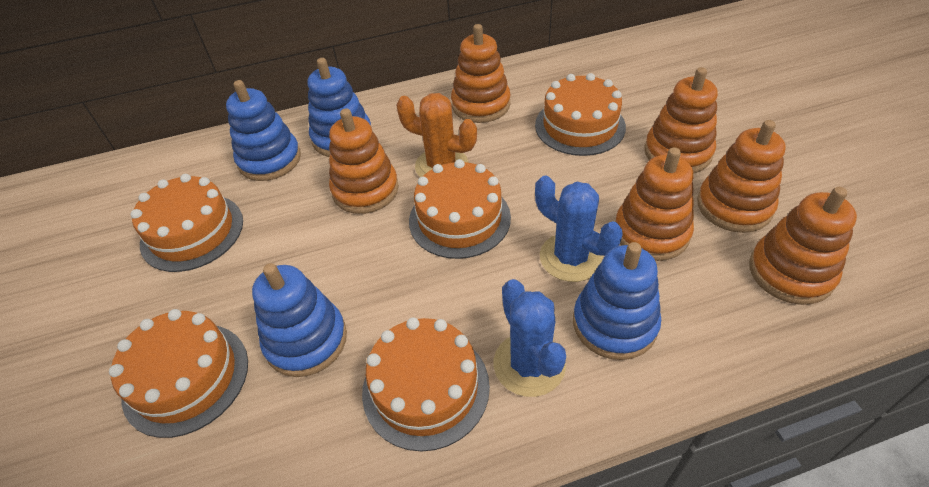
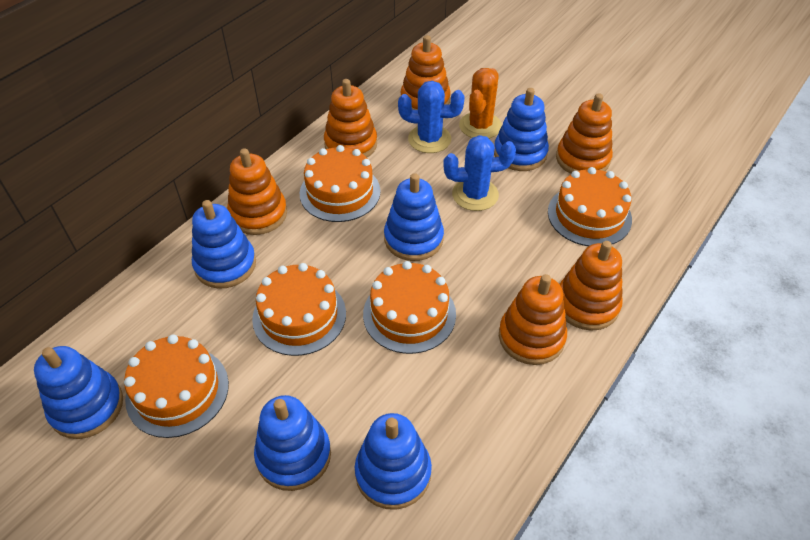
blue stacking toy: [226,80,301,181] [252,263,347,377] [308,58,371,157] [573,242,661,360] = 4 -> [34,346,123,439] [192,200,256,289] [254,395,331,491] [355,413,432,510] [384,173,444,261] [494,88,549,171] = 6

